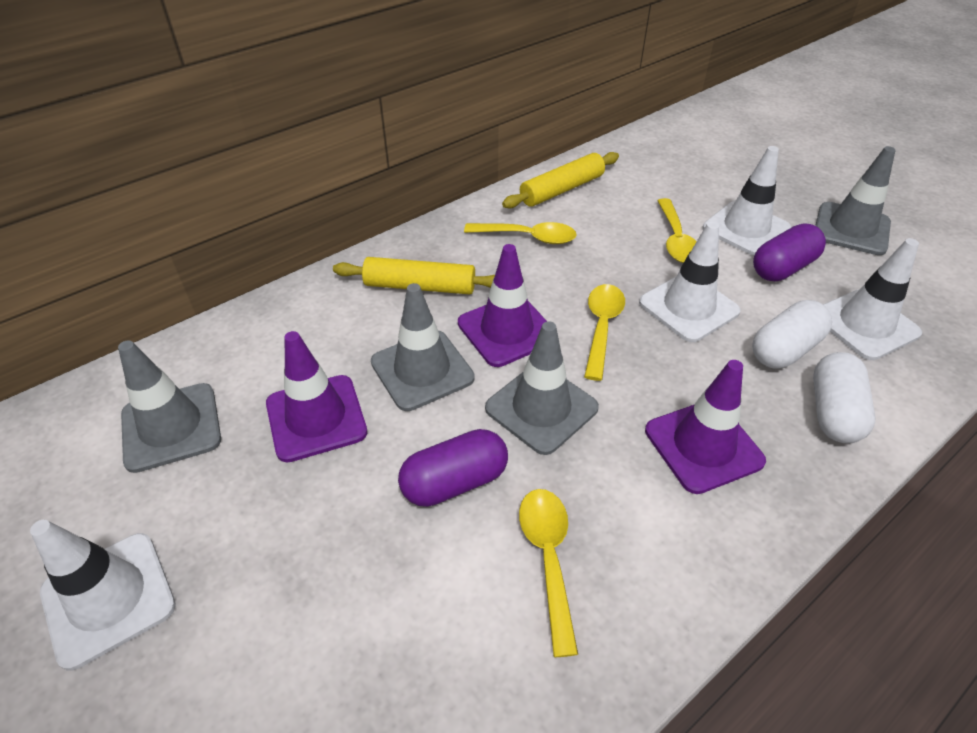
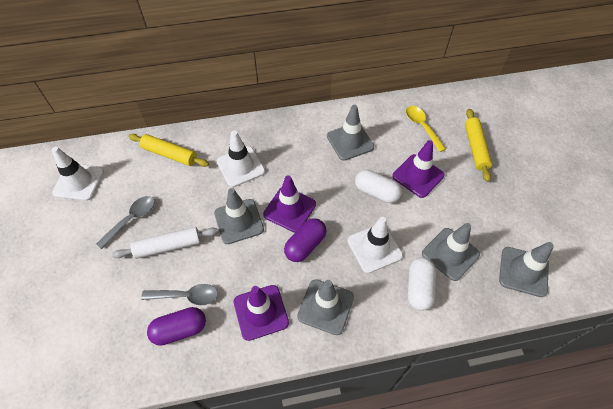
grey spoon: none = 0 -> [96,196,155,249] [141,284,218,305] = 2
grey traffic cone: [118,340,221,473] [371,283,475,411] [485,321,599,455] [815,146,896,255] = 4 -> [214,188,264,244] [297,279,354,335] [327,105,374,161] [422,223,480,281] [499,242,554,297] = 5
white rolling pin: none = 0 -> [112,227,218,259] = 1
white traffic cone: [30,520,176,671] [639,222,741,342] [703,146,791,256] [823,238,922,360] = 4 -> [52,147,104,201] [217,131,265,187] [347,217,403,273] = 3
yellow spoon: [464,222,577,244] [519,489,578,657] [584,284,625,381] [657,198,697,263] = 4 -> [406,106,446,152] = 1

